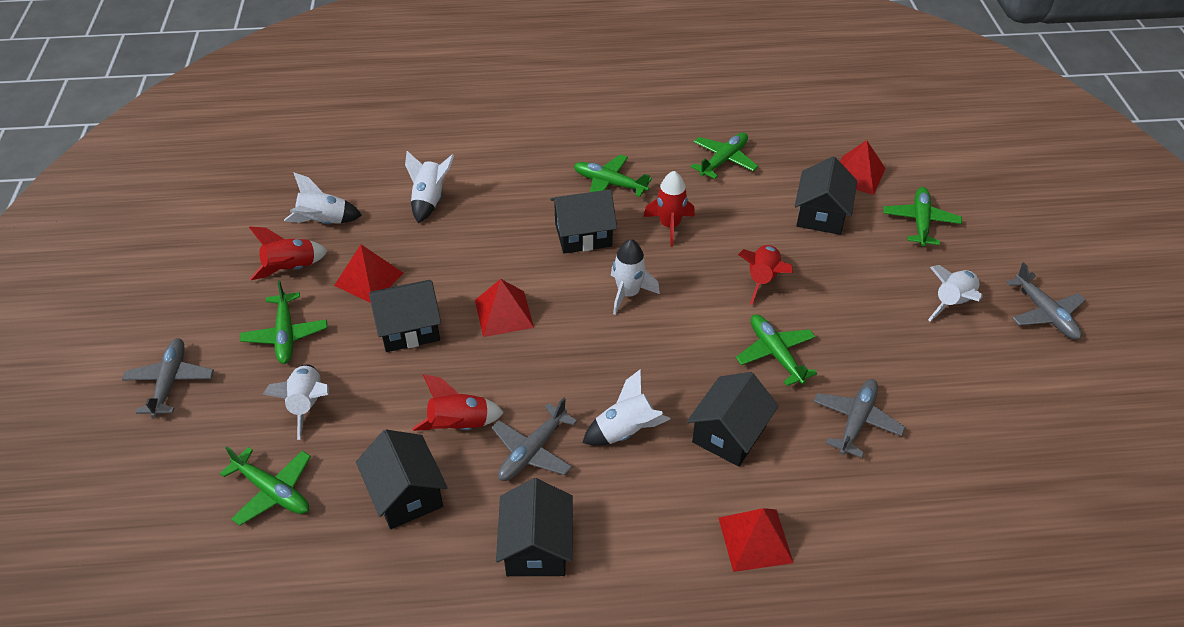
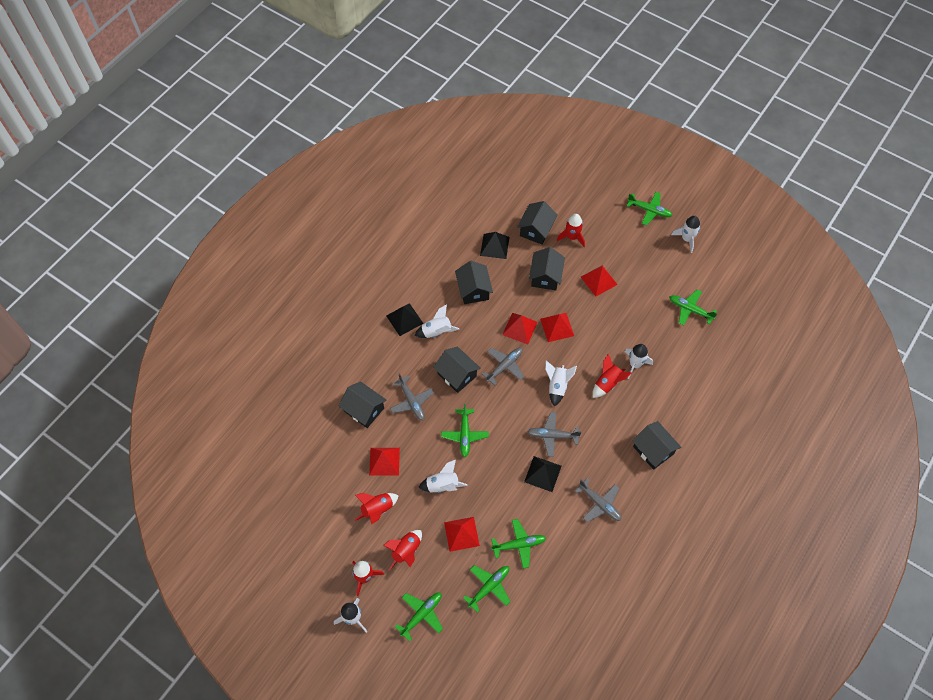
black pyramid: none = 0 -> [387,303,424,336] [480,232,509,259] [524,456,561,492] = 3
red pyramid: [334,245,403,303] [475,279,534,337] [719,508,793,572] [840,140,886,195] = 4 -> [369,448,400,476] [444,517,480,552] [502,313,538,344] [540,313,574,342] [581,265,618,296] = 5
red rocket: [249,227,328,280] [412,374,504,431] [644,171,695,246] [738,245,793,305] = 4 -> [352,561,384,596] [355,493,398,524] [383,530,422,570] [557,214,585,247] [593,353,631,398] = 5

